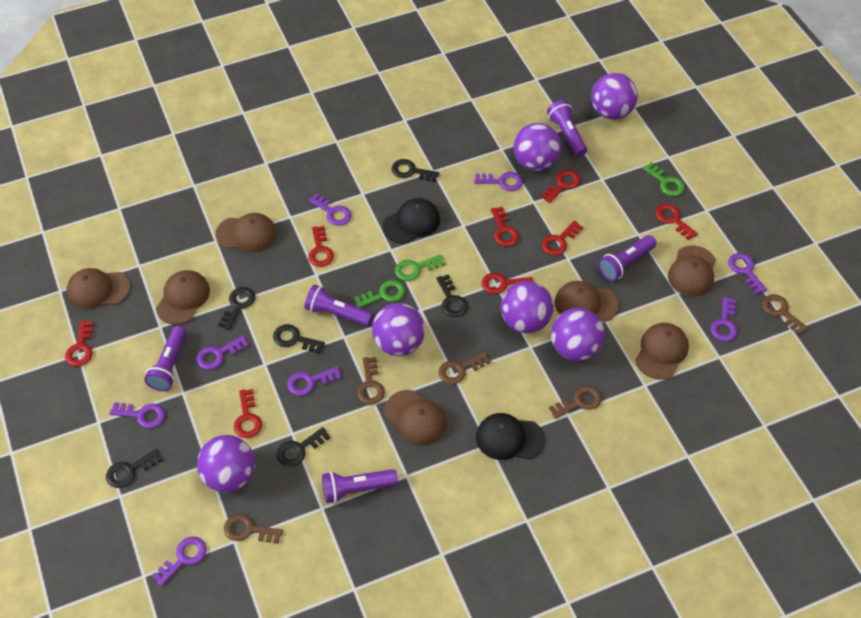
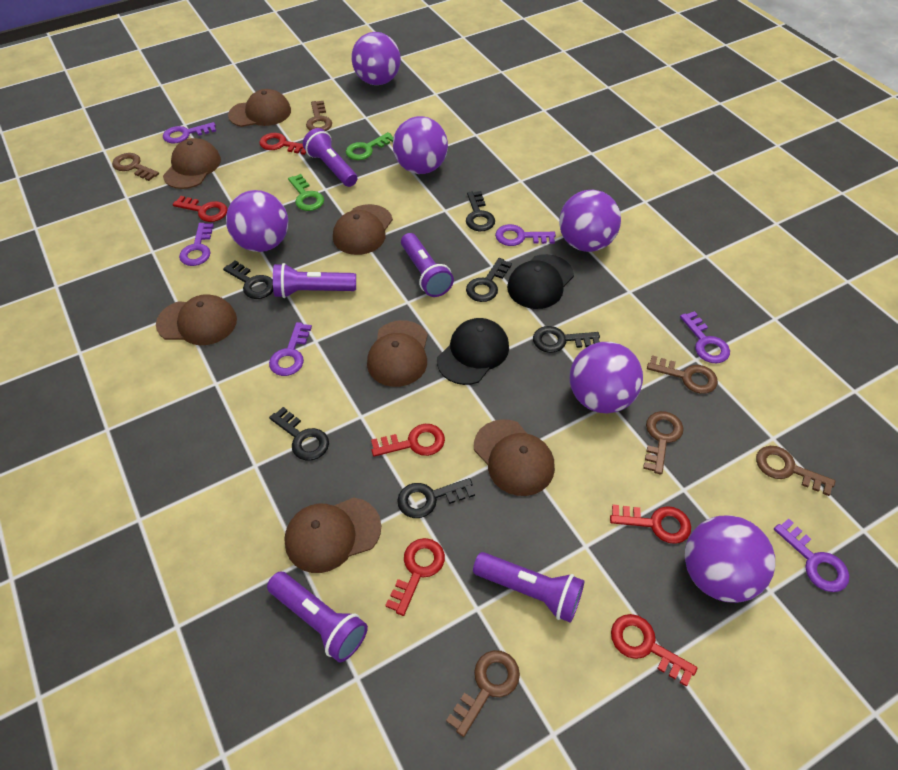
brown key: [224,513,283,544] [357,357,385,405] [439,352,491,384] [549,385,602,419] [762,294,808,335] = 5 -> [112,153,159,181] [306,100,332,131] [446,650,520,737] [643,411,684,475] [647,355,718,394] [756,446,835,496] = 6
green key: [354,280,405,308] [395,254,445,281] [643,162,685,196] = 3 -> [288,174,324,211] [346,132,394,160] = 2
purple key: [109,402,165,428] [152,536,206,586] [197,335,249,370] [287,366,341,396] [308,193,351,226] [474,172,523,191] [711,297,738,341] [728,253,767,295] = 8 -> [163,122,216,143] [179,223,214,266] [269,322,312,376] [495,224,556,246] [680,311,730,363] [774,518,849,592] = 6
red key: [65,321,93,367] [234,389,262,438] [308,226,334,267] [482,273,533,294] [491,207,519,246] [541,170,580,203] [541,221,583,256] [655,204,698,240] = 8 -> [173,196,227,222] [259,133,306,155] [371,424,445,457] [385,538,445,616] [610,505,691,544] [611,614,697,687] = 6

